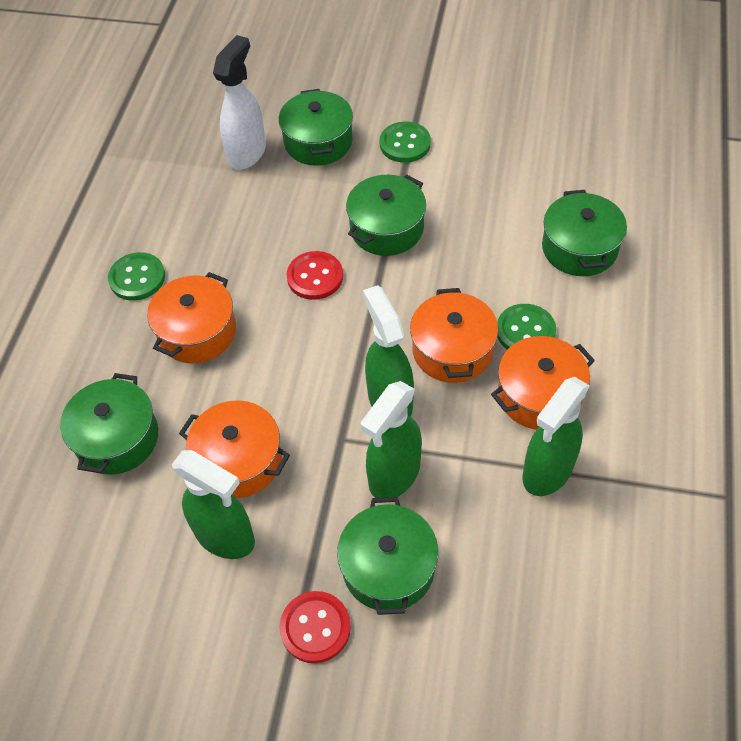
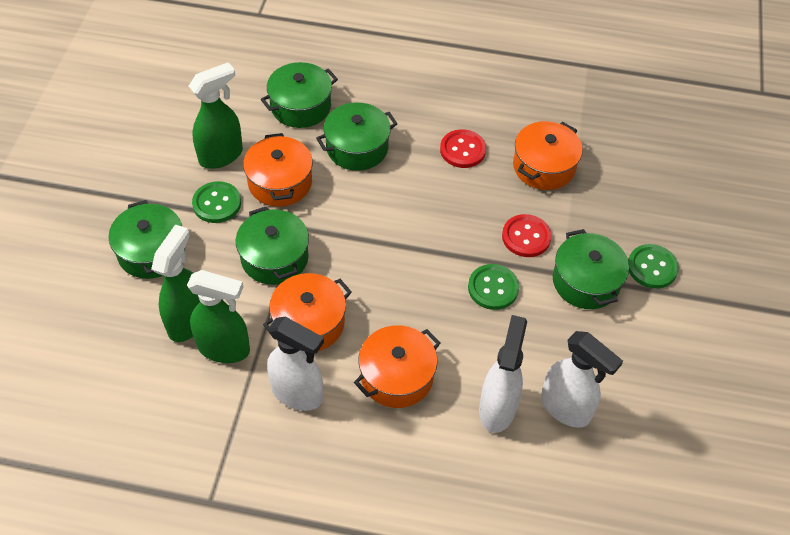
green spray bottle: [172,450,255,559] [360,381,422,498] [363,285,414,417] [523,377,590,496] = 4 -> [151,224,200,342] [187,270,250,363] [189,62,243,169] = 3
white spray bottle: [213,35,266,170] = 1 -> [267,317,324,411] [479,315,527,433] [541,331,623,428] = 3

